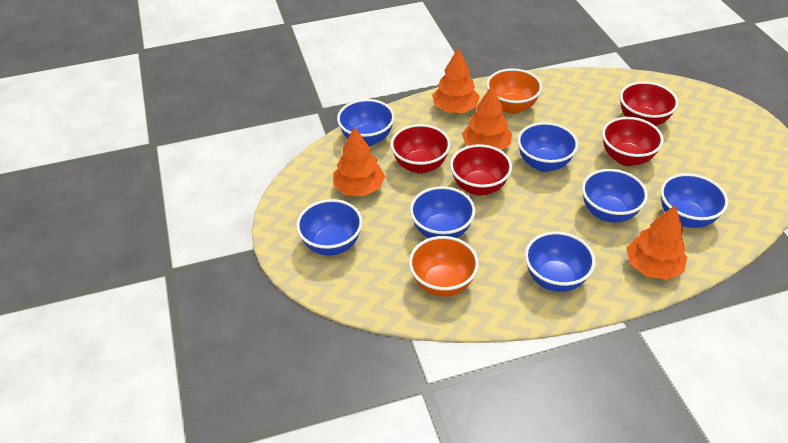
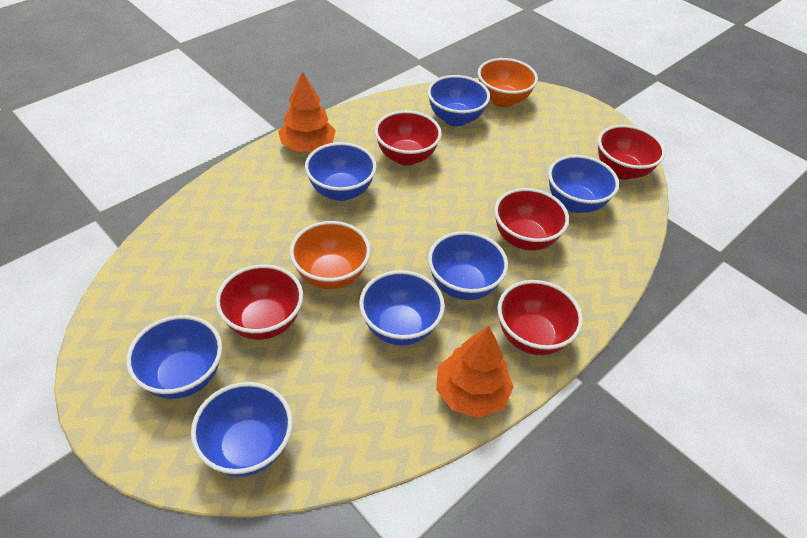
orange tree: [333,126,385,196] [432,48,480,113] [462,85,512,150] [626,205,687,280] = 4 -> [278,71,336,152] [436,326,513,418] = 2
red bowl: [391,124,451,174] [450,144,512,196] [602,117,664,166] [620,81,679,126] = 4 -> [216,264,303,340] [375,110,442,166] [494,188,569,250] [497,280,583,355] [598,125,665,180] = 5

